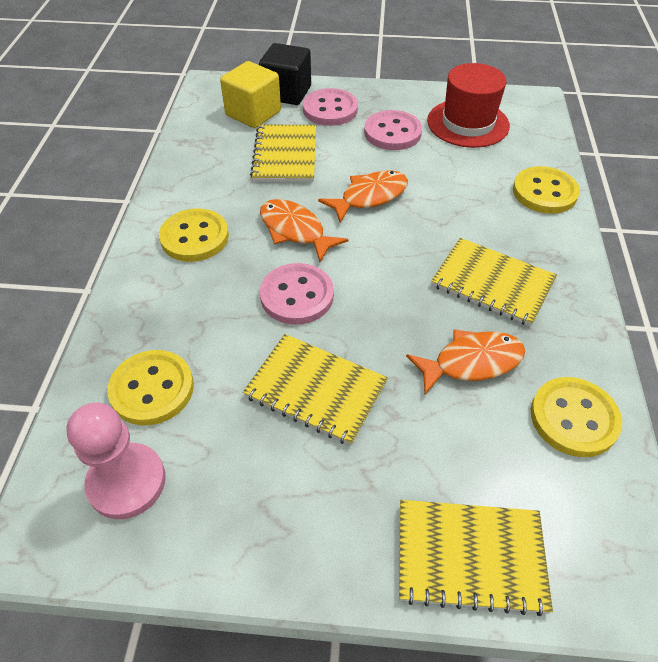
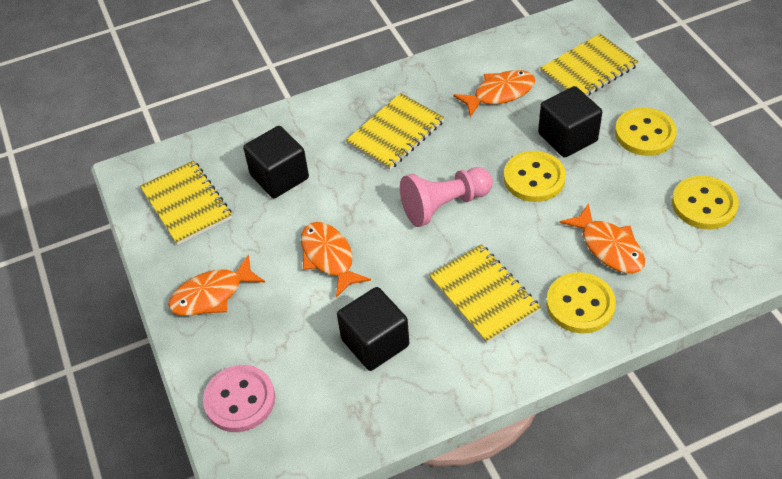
black cube: [259,43,311,105] = 1 -> [243,126,309,198] [337,287,409,371] [538,86,602,158] = 3
orange fish: [260,199,349,262] [318,170,408,223] [406,329,525,395] = 3 -> [168,254,265,316] [301,222,371,298] [453,70,535,117] [560,203,645,273] = 4
pink button: [260,263,334,325] [303,88,358,126] [364,110,422,150] = 3 -> [203,365,275,432] = 1
red hat: [427,63,510,148] = 1 -> none = 0
yellow cube: [220,61,281,128] = 1 -> none = 0

